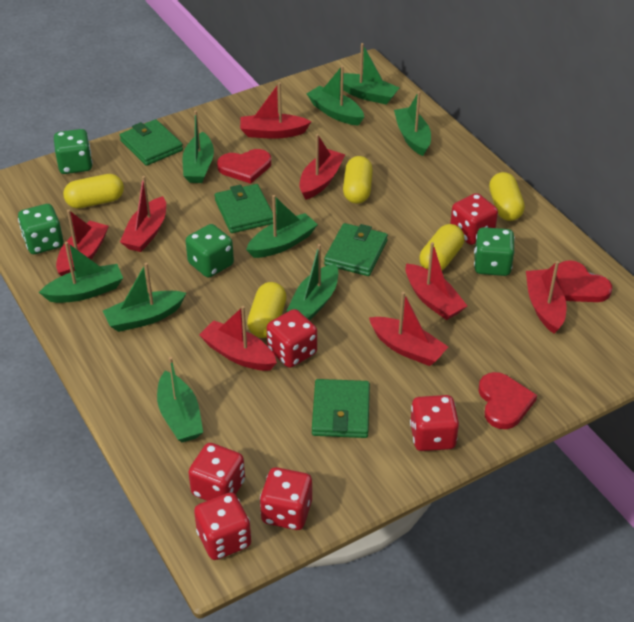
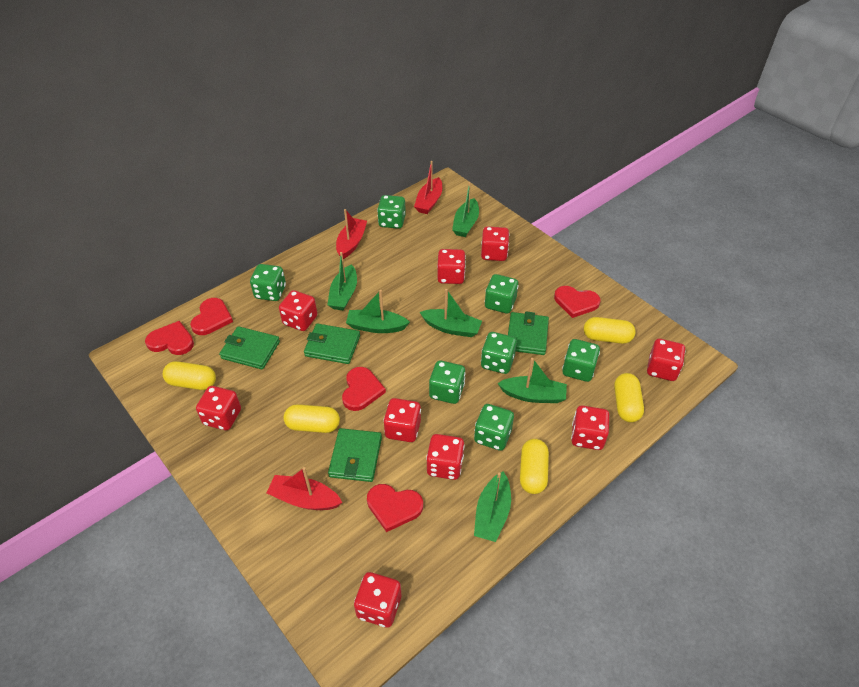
green boat: [39,242,123,303] [103,263,186,332] [157,357,203,442] [182,111,214,183] [246,195,318,258] [286,244,338,321] [307,66,364,126] [343,43,399,105] [394,91,431,156] = 9 -> [327,252,357,311] [346,290,410,333] [420,289,482,337] [452,182,479,237] [474,472,511,542] [498,358,567,403] = 6
green dice: [18,204,64,254] [54,129,93,174] [186,224,234,278] [474,227,515,276] = 4 -> [250,264,286,301] [377,195,406,229] [429,360,466,404] [474,404,514,451] [481,332,517,374] [485,274,519,313] [562,339,600,382] = 7
red boat: [56,210,109,276] [120,176,166,252] [199,306,277,371] [240,82,311,139] [299,134,345,200] [369,292,448,366] [406,242,467,320] [526,261,566,334] = 8 -> [266,467,343,510] [336,209,367,259] [414,161,442,214] = 3
red dice: [188,443,245,501] [194,493,251,560] [260,467,312,530] [267,309,317,368] [410,395,459,451] [450,193,498,245] = 6 -> [196,386,241,430] [279,290,317,331] [354,572,401,628] [383,398,421,442] [426,434,465,480] [437,249,466,284] [481,226,509,261] [571,405,609,450] [647,339,685,381] = 9
red heart: [217,149,271,184] [479,372,537,429] [555,260,612,302] = 3 -> [145,321,194,355] [190,298,233,335] [342,367,386,411] [367,484,423,532] [554,286,601,318] = 5

